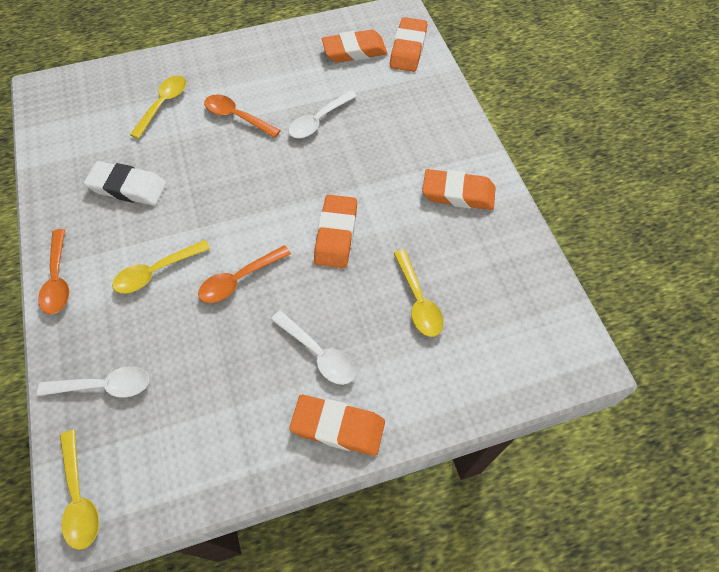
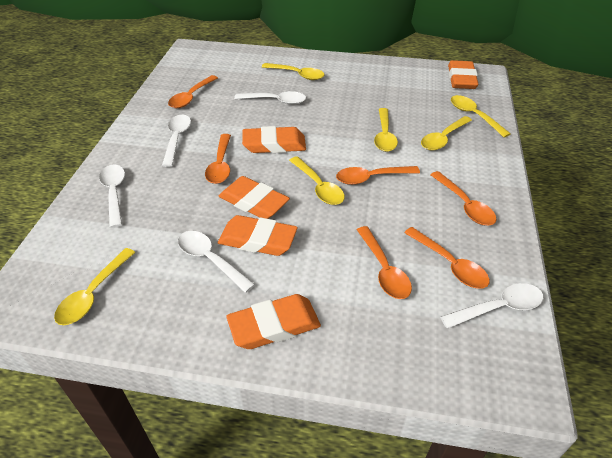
orange spoon: [38,229,69,314] [198,245,291,303] [204,94,281,138] = 3 -> [168,75,218,108] [205,134,231,184] [336,166,420,185] [357,226,412,299] [404,227,490,289] [430,171,496,226] = 6
white eraser: [84,161,166,205] = 1 -> none = 0
white spoon: [37,366,149,398] [271,311,356,385] [288,90,357,138] = 3 -> [99,165,125,228] [162,115,191,167] [178,231,255,293] [234,91,306,105] [440,283,543,329] = 5
yellow spoon: [60,430,99,550] [112,240,210,294] [130,75,186,139] [394,249,444,337] = 4 -> [54,248,135,325] [262,63,325,80] [289,156,345,205] [374,108,398,152] [421,116,472,151] [451,95,511,138] = 6

